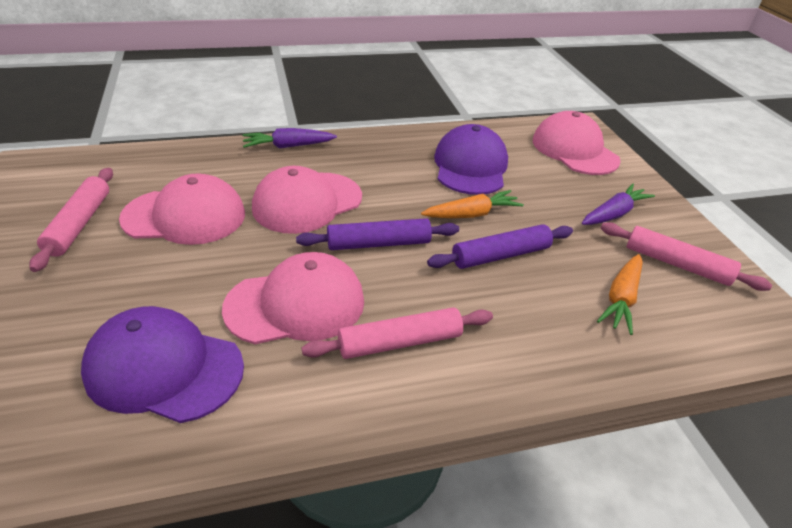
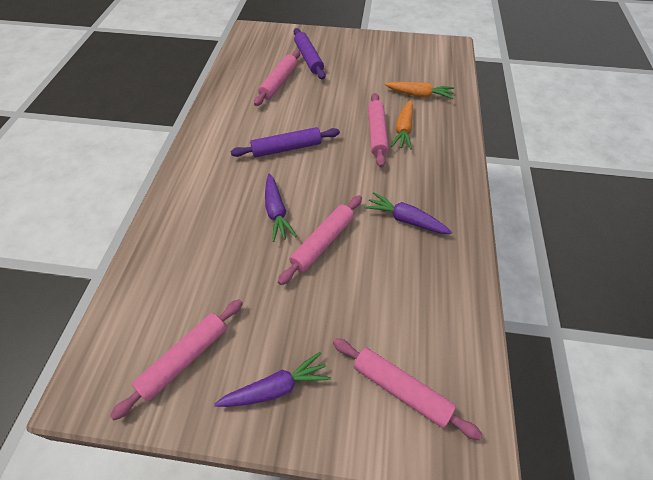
pink cap: [119,174,245,245] [222,252,364,344] [252,166,362,234] [533,111,621,175] = 4 -> none = 0
pink rolling pin: [29,168,113,272] [302,307,493,359] [601,222,772,291] = 3 -> [110,299,243,420] [254,50,300,106] [278,195,362,285] [333,338,482,440] [368,93,389,168] = 5
purple cap: [81,306,244,423] [434,124,508,195] = 2 -> none = 0
purple carrot: [242,128,337,149] [582,184,655,225] = 2 -> [214,352,331,407] [265,174,297,242] [365,192,452,234] = 3

